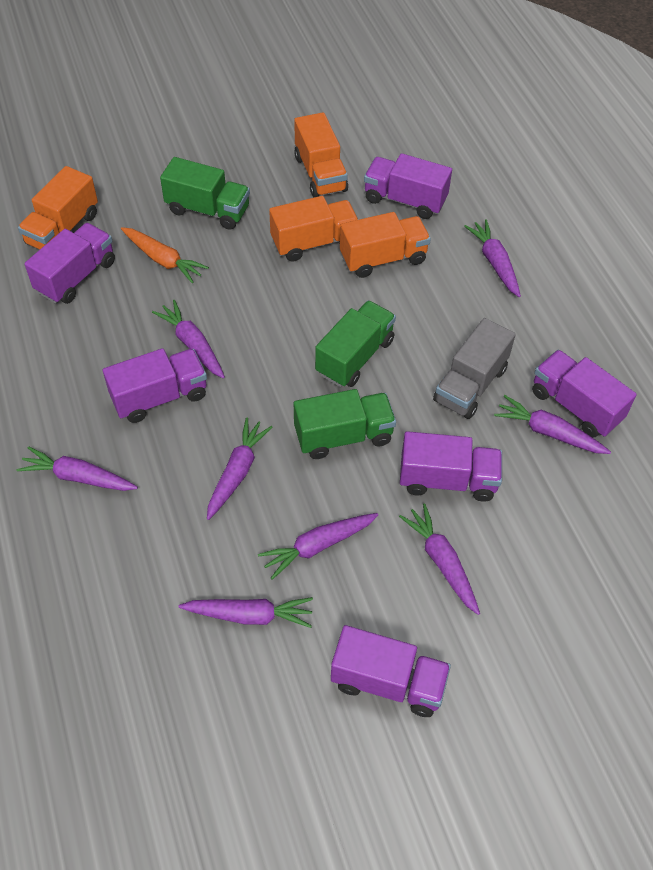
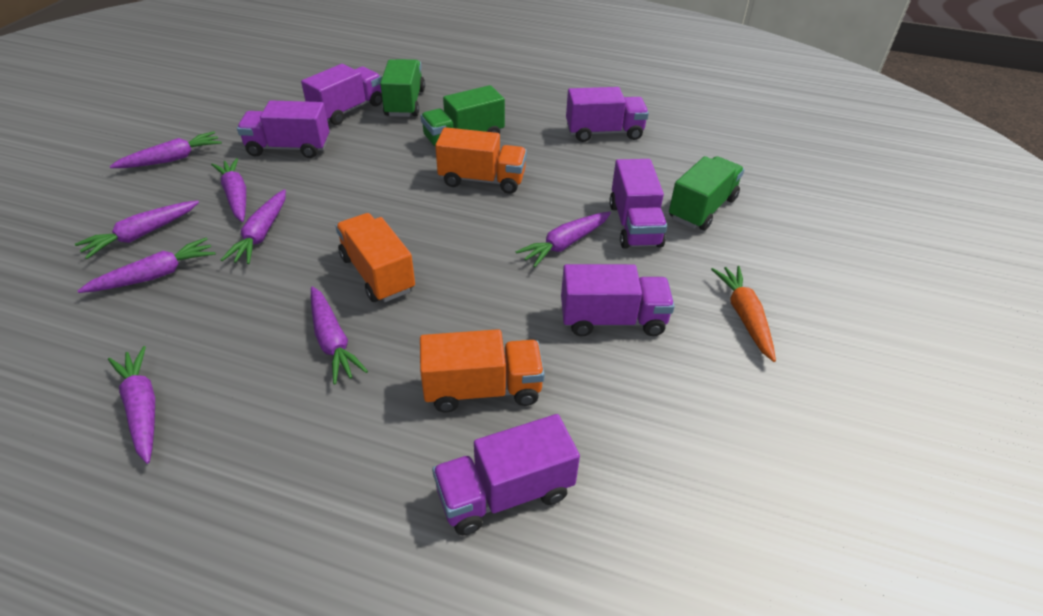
grey truck: [433,318,516,419] = 1 -> none = 0
orange truck: [18,166,98,250] [269,196,358,262] [294,112,348,198] [340,212,431,278] = 4 -> [336,213,415,302] [420,329,545,412] [435,127,527,194] = 3

